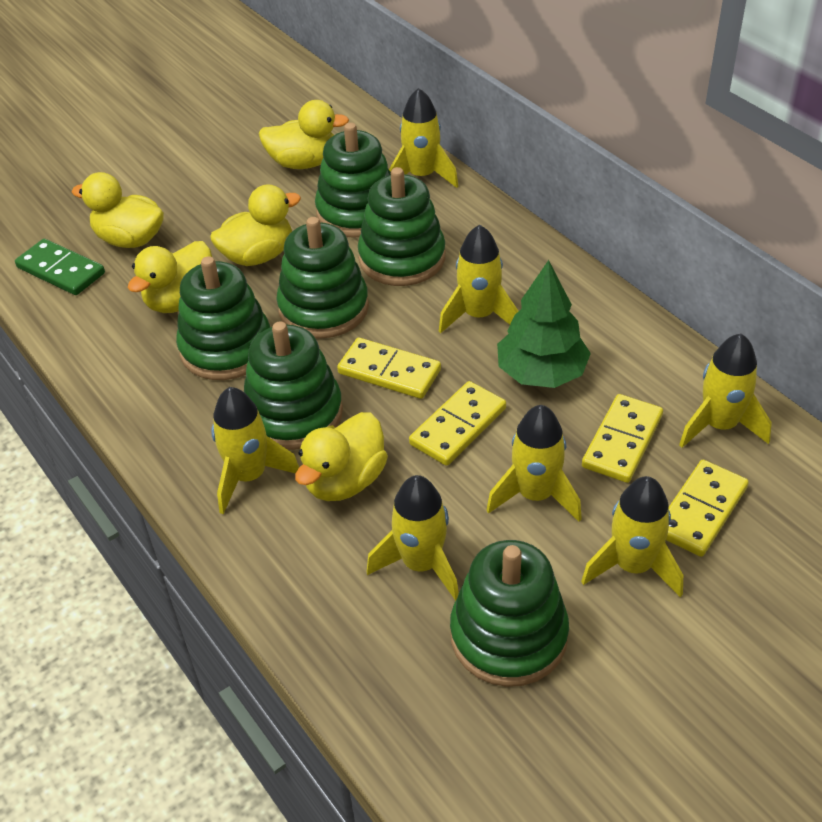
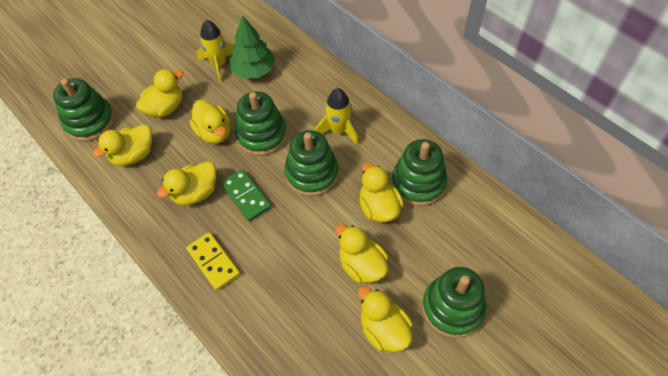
green stacking toy: [176,256,270,380] [244,321,343,450] [276,217,369,339] [315,122,391,238] [358,167,445,286] [450,540,569,687] = 6 -> [53,78,115,142] [235,91,287,156] [284,130,339,196] [392,139,447,206] [422,267,486,338] = 5
yellow domino: [337,338,441,399] [409,381,506,466] [582,394,663,483] [666,460,749,557] = 4 -> [186,232,240,291] = 1
yellow duck: [72,172,164,248] [128,241,212,313] [210,184,301,266] [259,100,349,169] [295,412,388,501] = 5 -> [93,124,152,166] [136,69,183,118] [157,161,216,206] [190,100,230,144] [335,224,388,283] [358,286,413,352] [359,163,404,222] = 7
yellow rocket: [211,387,299,514] [367,475,459,601] [389,88,458,188] [439,224,519,333] [486,405,582,522] [581,476,683,597] [679,333,772,448] = 7 -> [197,20,234,82] [315,88,358,145] = 2

